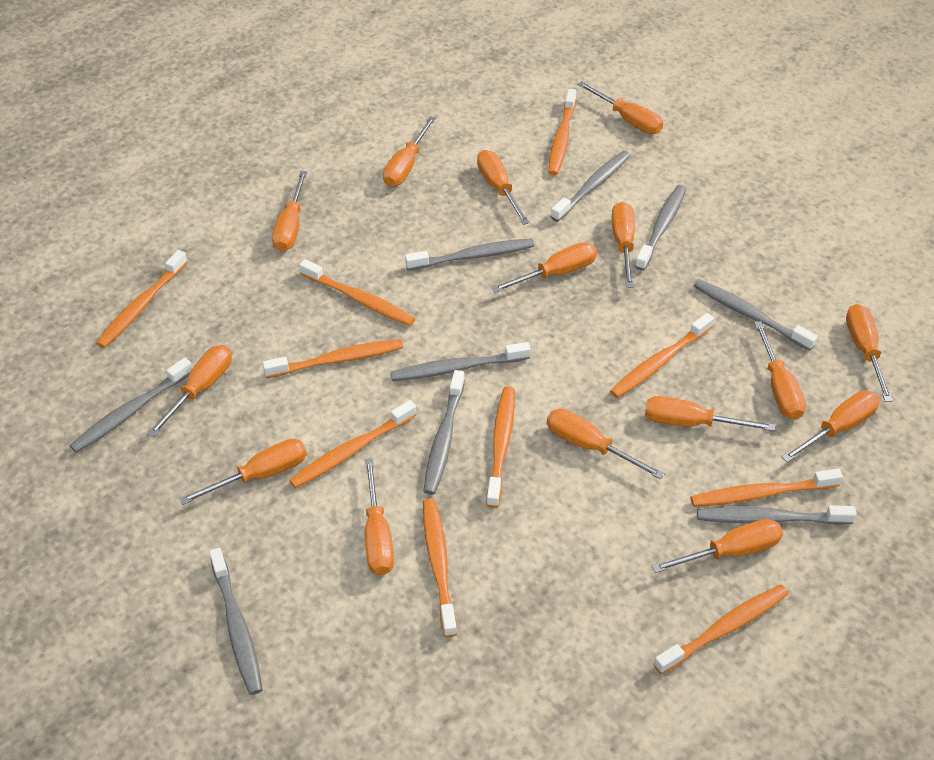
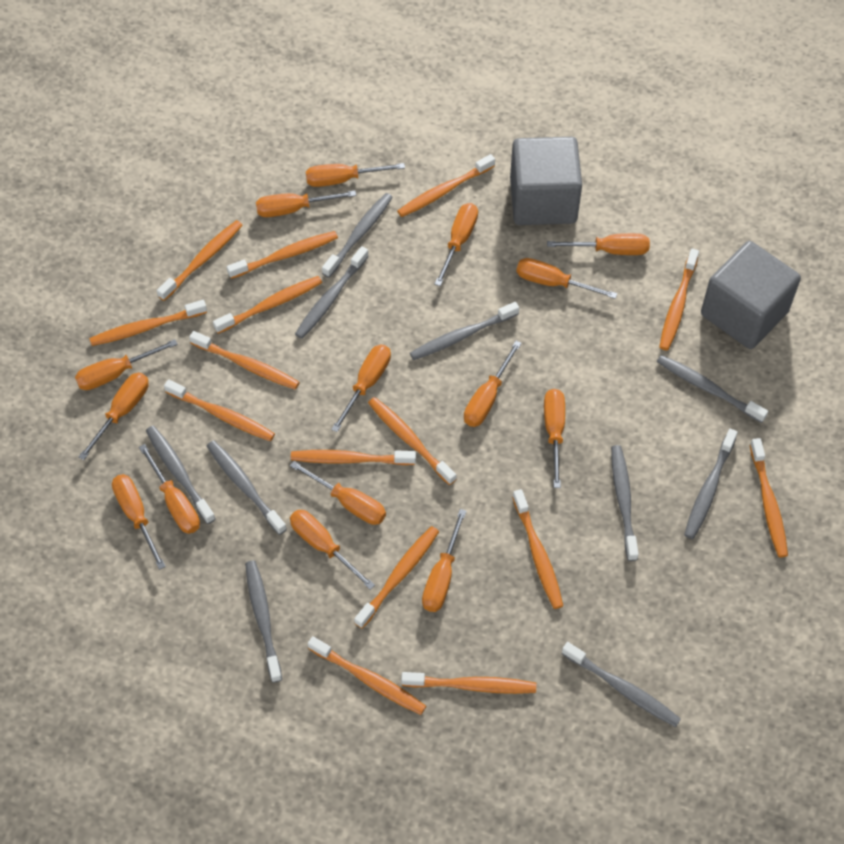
grey cube: none = 0 -> [510,137,582,225] [701,241,801,349] = 2
grey toothbrush: [70,358,192,453] [209,548,263,695] [390,342,531,381] [405,238,534,270] [423,370,465,495] [551,151,631,222] [635,185,686,271] [694,279,818,351] [697,505,857,525] = 9 -> [146,426,216,524] [207,440,287,535] [245,560,282,683] [295,246,369,339] [322,193,393,278] [410,302,519,360] [562,642,681,727] [611,445,639,561] [657,355,768,423] [684,429,738,539] = 10
orange toothbrush: [96,250,188,348] [263,339,404,378] [289,400,417,488] [299,259,415,326] [423,499,457,637] [486,387,515,508] [548,89,577,175] [610,313,714,398] [654,585,789,674] [691,469,843,507] = 10 -> [89,300,207,346] [157,220,243,301] [164,380,275,441] [189,331,300,390] [213,276,322,334] [227,231,338,279] [291,450,416,465] [308,636,426,715] [354,526,439,629] [368,397,456,485] [397,154,495,217] [401,672,536,694] [512,489,563,609] [659,249,699,350] [750,438,788,557] = 15

